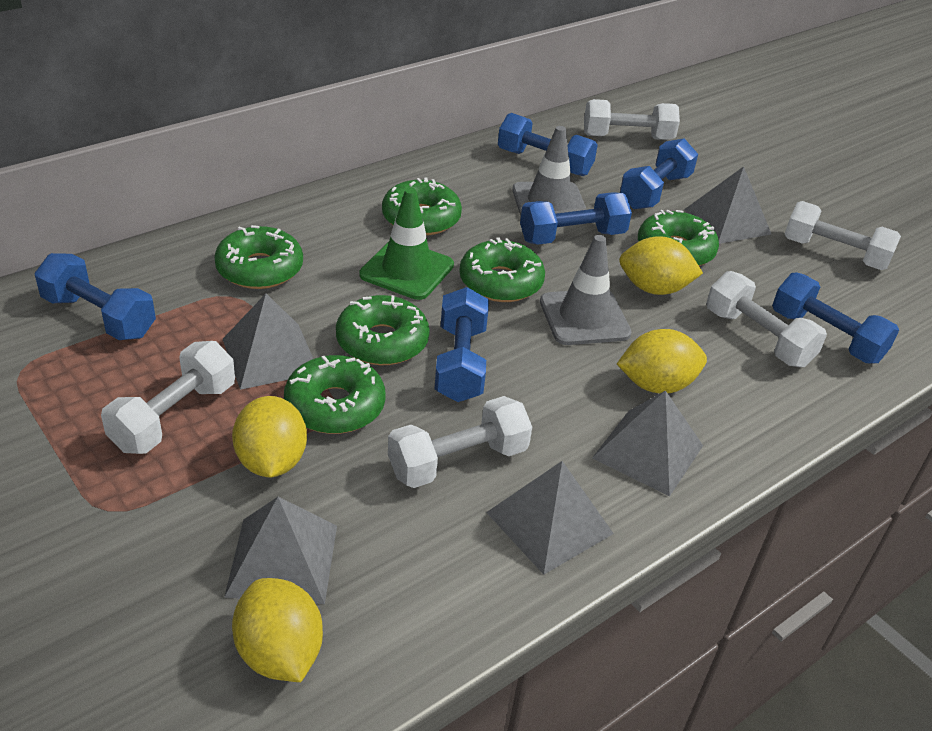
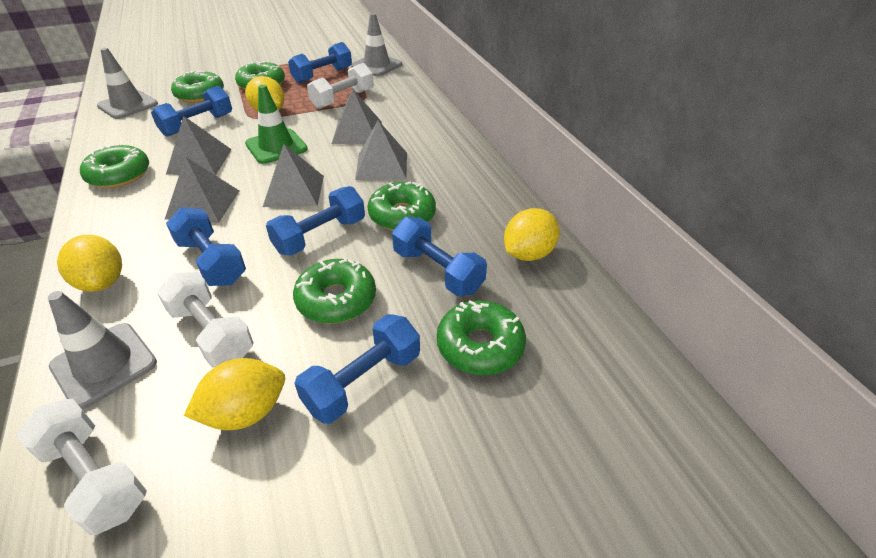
grey traffic cone: [512,126,587,217] [540,235,632,345] = 2 -> [48,291,157,409] [97,48,158,119] [351,13,402,76] = 3
white dumbbell: [101,341,235,454] [388,396,532,488] [584,99,680,140] [706,271,827,367] [784,201,901,270] = 5 -> [16,399,147,535] [157,272,254,368] [307,63,374,109] = 3

